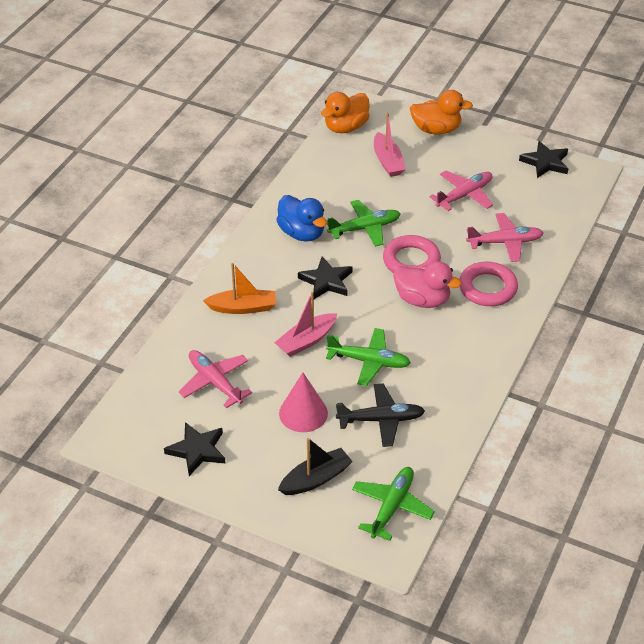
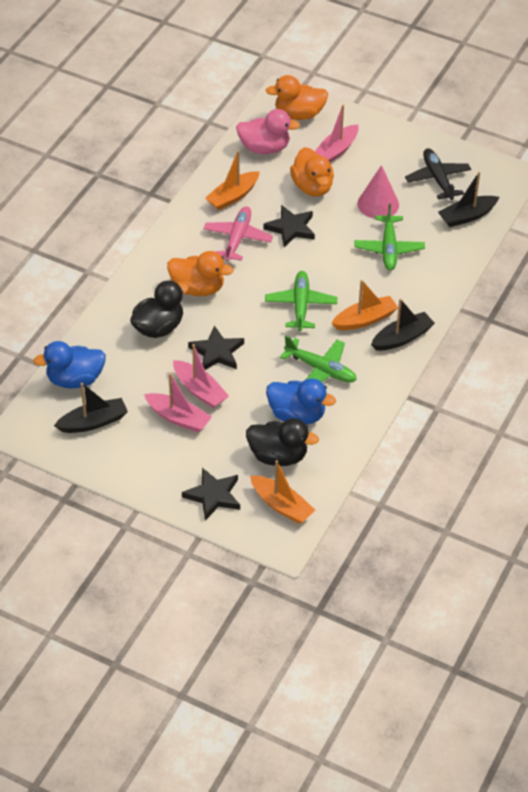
black boat: [278,438,353,495] = 1 -> [54,383,128,433] [371,299,435,351] [438,172,499,227] = 3
black duck: none = 0 -> [130,280,189,338] [246,418,319,466] = 2
blue duck: [276,195,327,242] = 1 -> [33,341,106,389] [266,378,336,424] = 2
orange boat: [203,263,276,314] = 1 -> [205,150,260,210] [250,460,315,524] [331,280,398,330] = 3
orange duck: [321,92,370,133] [410,90,473,134] = 2 -> [167,251,234,296] [266,75,328,120] [290,147,334,197] = 3
pink boat: [274,292,337,357] [374,113,406,177] = 2 -> [144,373,212,432] [173,344,229,408] [315,105,359,163] = 3
pink plane: [179,350,252,408] [429,171,493,211] [466,213,544,262] = 3 -> [203,206,273,261] = 1
pink ring: [383,235,441,273] [459,262,518,306] = 2 -> none = 0

